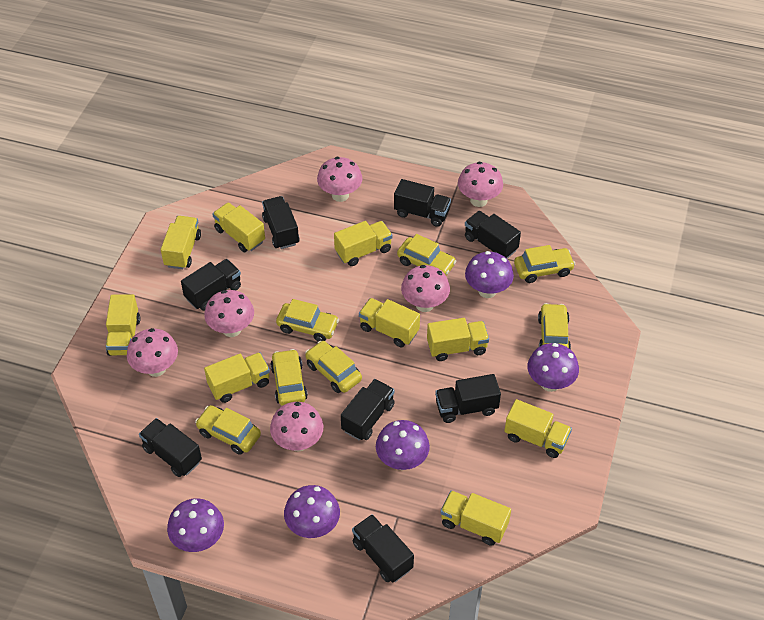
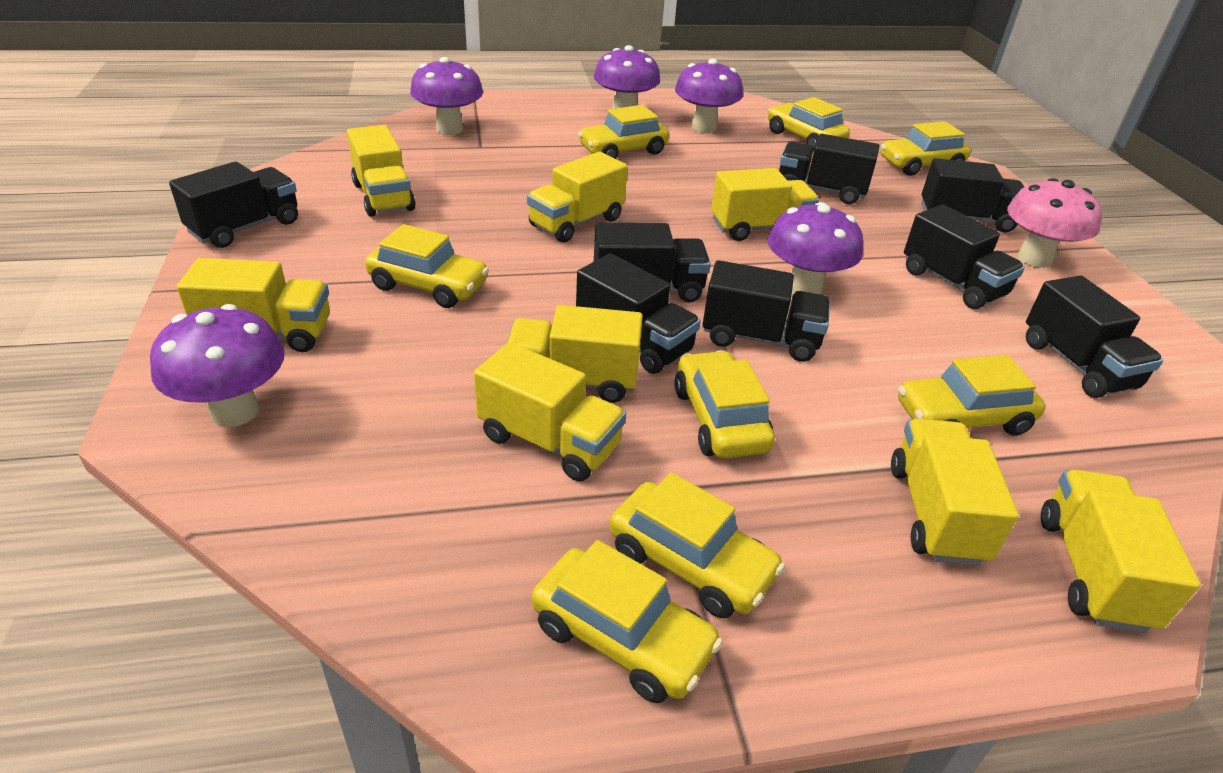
pink mushroom: [127,328,178,377] [204,290,254,337] [270,402,323,451] [317,157,362,202] [401,265,450,312] [458,162,503,207] = 6 -> [1007,178,1102,268] = 1
yellow car: [195,405,261,455] [270,349,308,406] [276,299,339,342] [305,341,362,393] [397,234,457,276] [514,245,575,283] [538,303,571,350] = 7 -> [365,224,489,308] [532,540,723,703] [578,105,669,159] [609,472,785,618] [674,350,775,458] [768,97,850,151] [881,121,971,176] [898,355,1045,436] = 8
yellow truck: [106,294,141,356] [161,216,201,269] [204,352,270,403] [213,202,265,252] [334,221,393,266] [359,298,420,347] [427,318,489,361] [440,491,511,546] [504,399,572,458] = 9 -> [177,258,330,352] [347,125,415,217] [474,342,626,481] [506,305,643,403] [527,152,628,242] [711,168,819,241] [891,419,1019,566] [1041,470,1201,633] = 8

